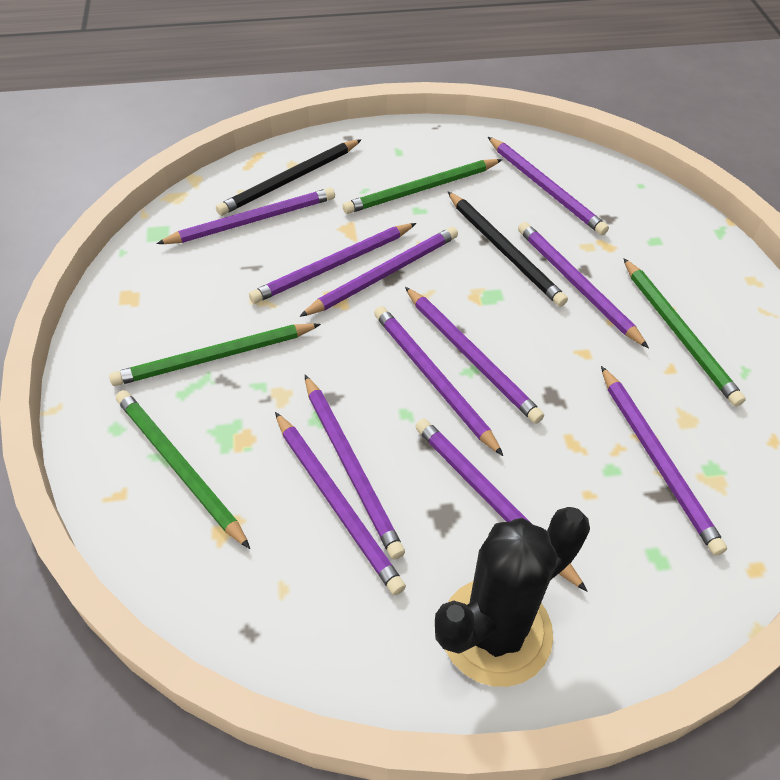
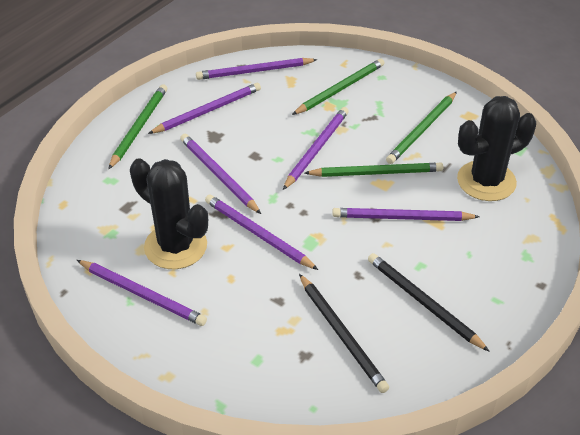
black cactus: [435,507,590,687] = 1 -> [130,158,208,269] [457,96,536,201] = 2
purple pencil: [156,188,335,244] [249,223,416,303] [275,412,406,595] [299,227,458,317] [305,375,405,559] [374,306,503,456] [405,287,544,424] [415,418,588,592] [488,137,609,235] [518,222,649,349] [601,366,727,556] = 11 -> [77,260,207,326] [148,83,261,134] [180,134,261,214] [196,58,318,80] [205,194,318,270] [283,107,349,190] [332,208,480,221] = 7

